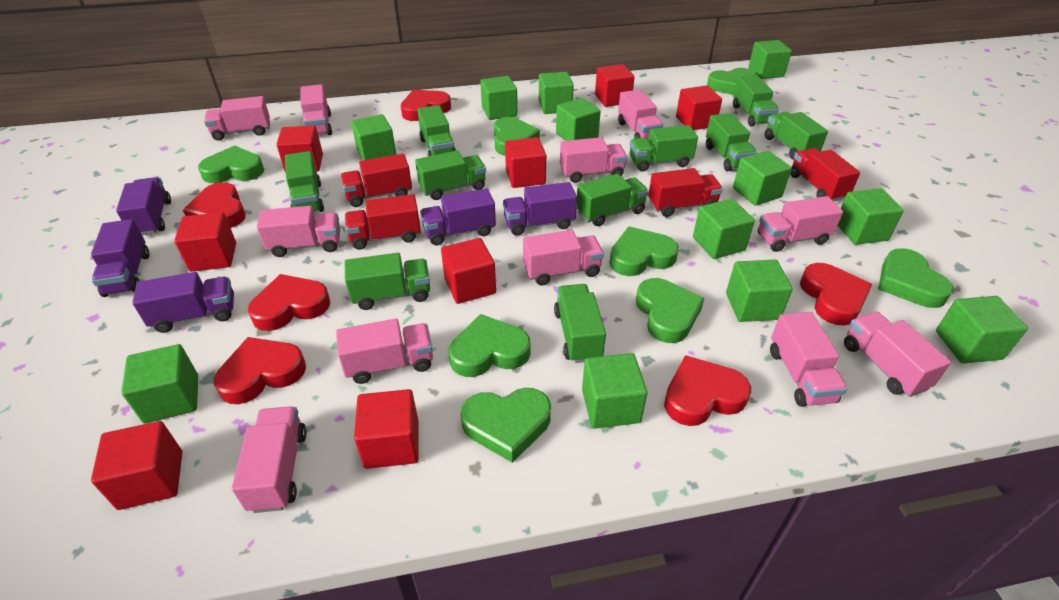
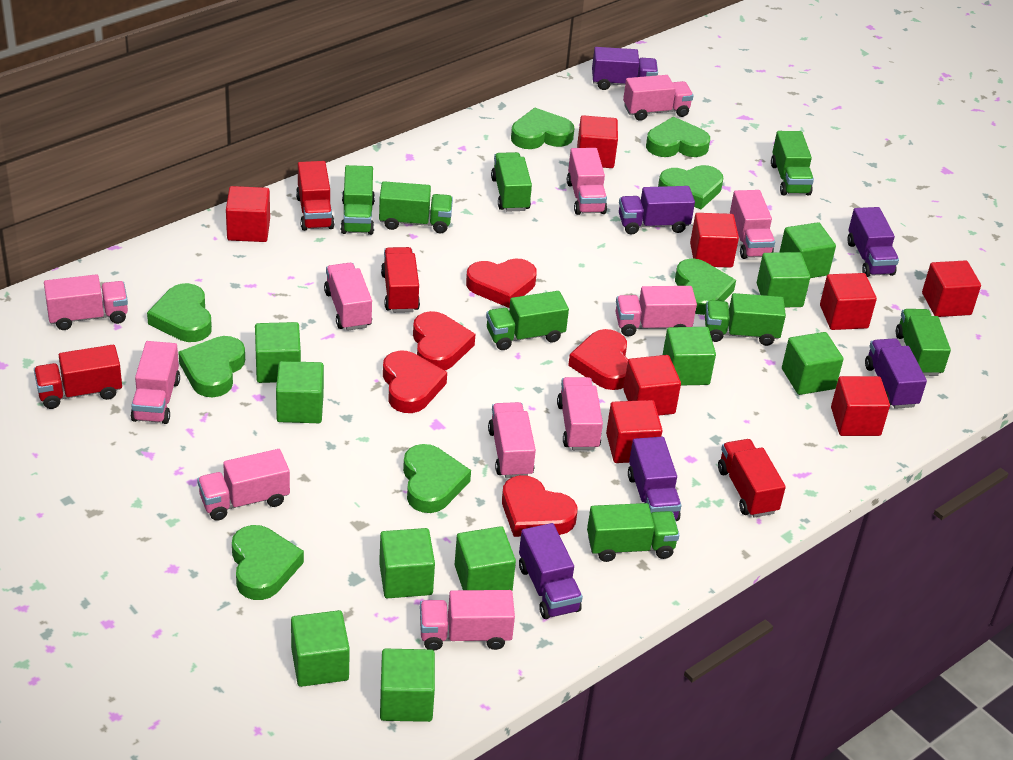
green cube: [121,344,198,424] [351,114,396,160] [480,76,517,120] [539,72,574,114] [556,98,601,141] [582,353,647,429] [693,199,755,259] [726,259,793,322] [733,151,792,206] [748,40,792,79] [838,188,904,245] [936,296,1028,363] = 12 -> [255,322,301,383] [276,361,324,423] [291,610,350,687] [379,528,435,598] [380,649,435,722] [455,526,516,590] [663,327,716,385] [757,252,810,307] [780,222,836,278] [782,332,843,395] = 10
green truck: [285,151,324,212] [345,253,430,310] [415,150,486,200] [417,105,456,156] [554,284,606,363] [577,174,649,226] [630,125,698,172] [706,113,757,171] [733,75,779,126] [765,112,828,160] = 10 -> [341,165,375,235] [379,181,453,233] [486,291,569,350] [491,152,532,212] [587,503,679,562] [705,293,786,346] [771,131,814,196] [896,309,951,376] = 8
purple truck: [91,219,150,297] [116,177,171,235] [132,272,234,333] [420,188,496,245] [503,182,577,236] = 5 -> [519,523,583,619] [592,47,658,90] [619,186,695,235] [628,437,681,521] [847,207,899,277] [865,338,927,409] = 6
red heart: [183,182,246,228] [214,337,306,404] [248,274,330,331] [401,90,451,121] [664,355,751,426] [800,263,873,326] = 6 -> [383,350,447,413] [413,311,475,371] [466,258,537,308] [502,475,577,537] [568,329,628,390] = 5

